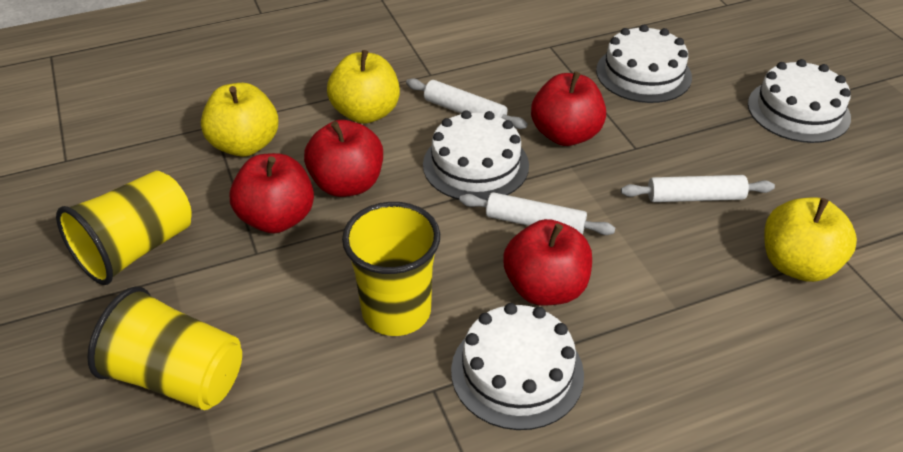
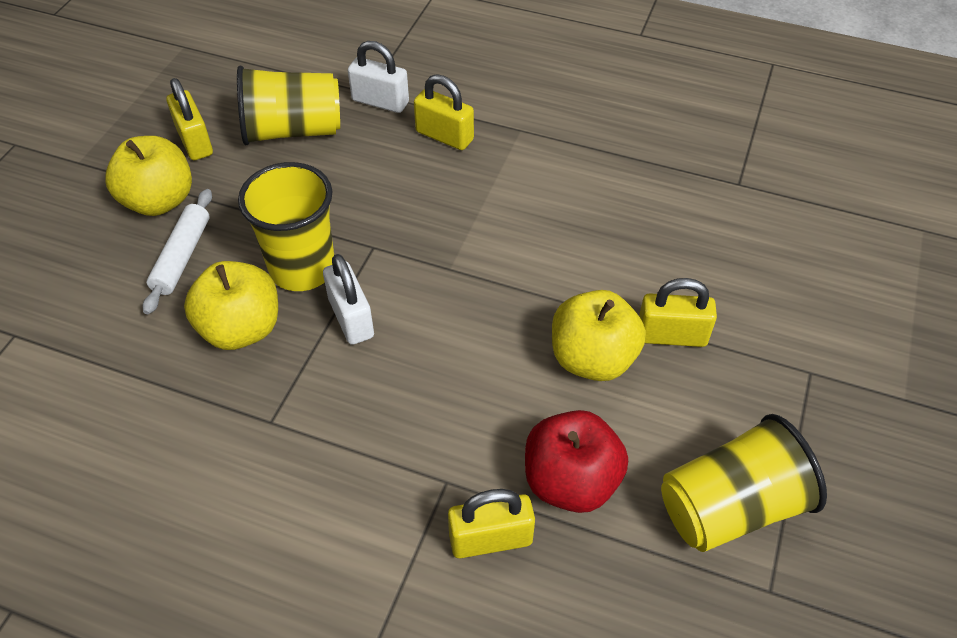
red apple: [229,153,314,233] [304,120,383,197] [503,219,592,306] [531,71,606,146] = 4 -> [525,410,628,513] = 1
white cake: [423,110,529,200] [451,303,584,430] [596,25,692,103] [748,59,851,143] = 4 -> none = 0
white padlock: none = 0 -> [323,254,374,345] [348,41,409,113] = 2
white rolling pin: [406,78,528,129] [459,192,615,235] [621,175,775,202] = 3 -> [143,189,212,314] = 1
yellow padlock: none = 0 -> [166,78,213,160] [414,74,474,150] [448,489,535,558] [639,278,717,347] = 4

